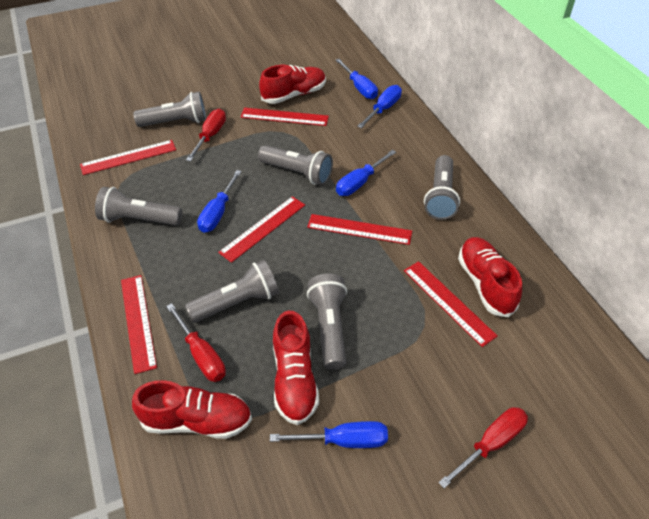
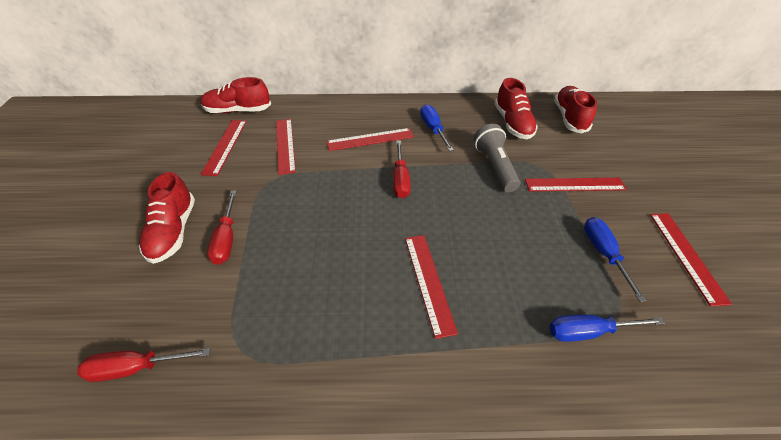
blue screwdriver: [197,170,242,233] [270,421,388,448] [336,59,378,99] [336,150,396,196] [357,85,402,128] = 5 -> [420,104,454,151] [550,314,665,342] [584,217,647,302] = 3
grey flashlight: [95,187,182,226] [133,92,207,127] [185,260,279,323] [258,145,333,185] [307,274,347,370] [424,155,460,220] = 6 -> [474,124,520,192] = 1

